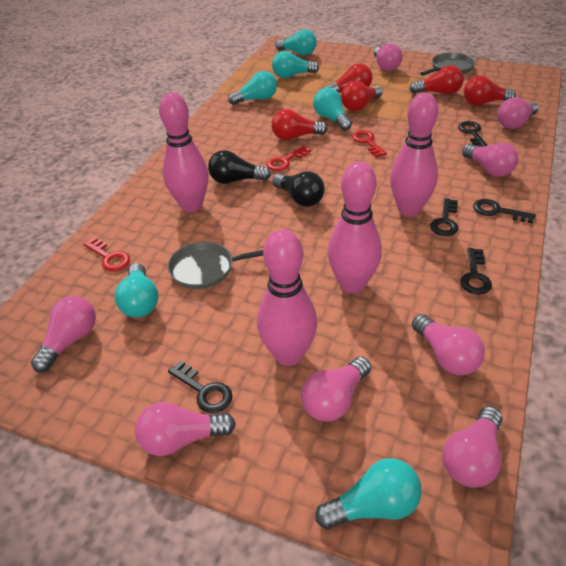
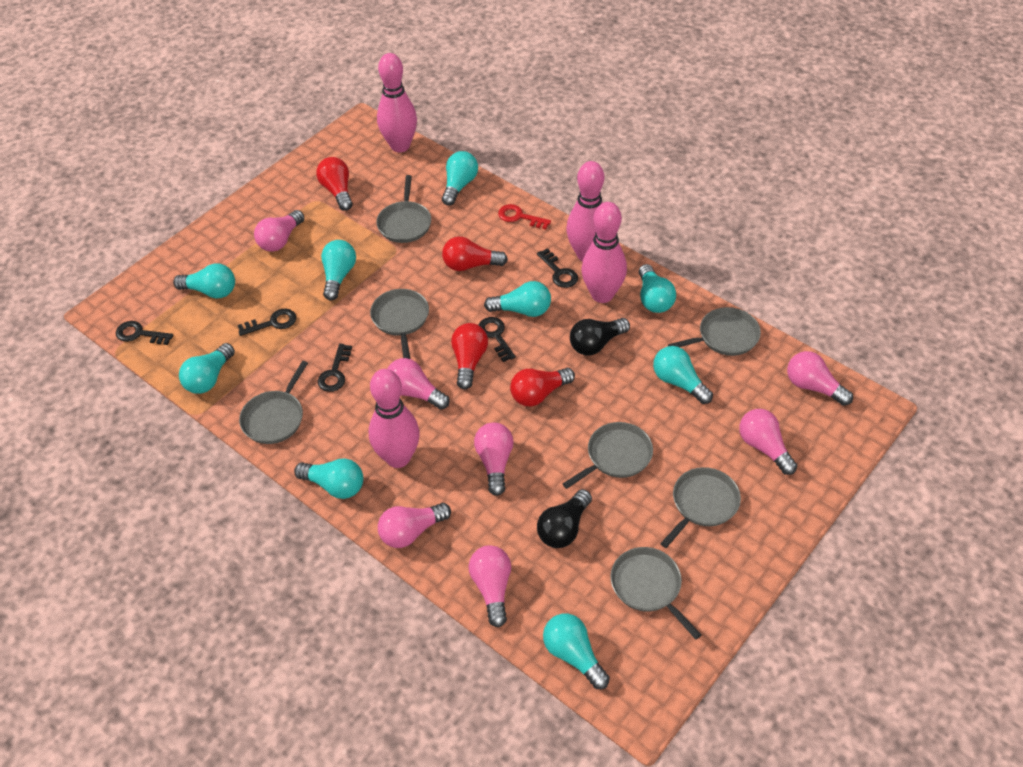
grey pan: [168,242,263,289] [420,53,475,76] = 2 -> [239,361,308,444] [370,289,429,359] [376,175,431,243] [563,422,653,489] [610,547,701,639] [660,467,741,548] [668,307,761,356] = 7
pink light bulb: [31,296,96,372] [135,402,236,456] [301,357,371,422] [374,44,402,71] [412,314,485,375] [443,406,503,488] [462,142,519,177] [497,97,539,129] = 8 -> [254,210,304,252] [378,503,451,548] [387,358,450,410] [468,545,511,627] [474,423,514,496] [739,409,797,475] [787,351,853,406] = 7
red key: [83,237,130,271] [266,146,311,171] [352,130,387,157] = 3 -> [498,204,551,230] = 1
red light bulb: [271,109,328,140] [324,63,372,93] [341,81,383,111] [410,65,464,94] [464,76,516,106] = 5 -> [316,157,353,211] [442,237,508,271] [451,323,488,389] [510,368,575,406] = 4
turquoise light bulb: [115,263,158,317] [228,71,277,105] [272,51,319,78] [275,30,317,56] [313,88,352,131] [315,458,422,529] = 6 -> [173,264,235,298] [179,343,235,394] [294,458,363,499] [321,240,356,301] [442,151,478,206] [484,281,551,317] [543,614,610,689] [639,264,676,313] [653,346,713,404] = 9

